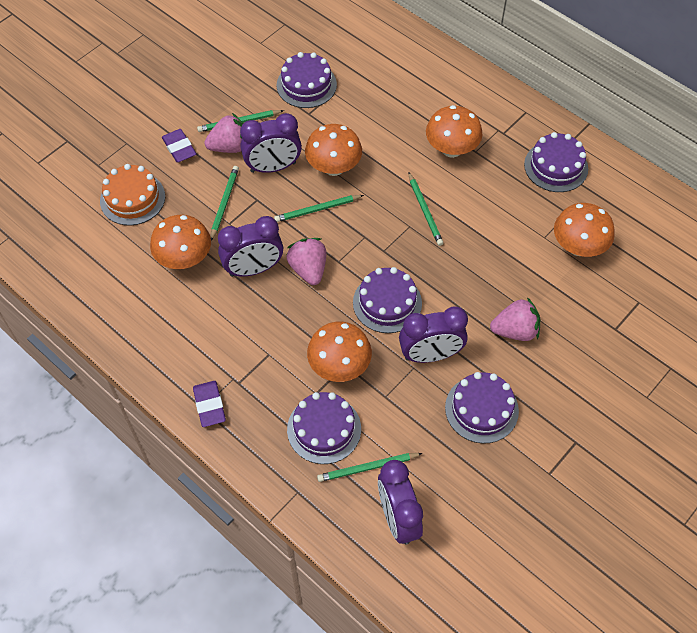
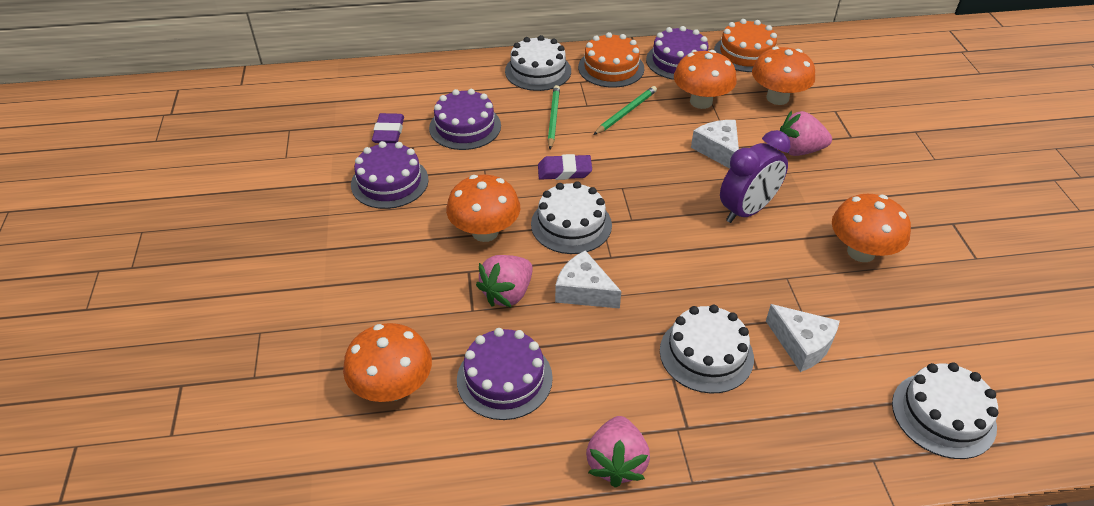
green pencil: [197,110,284,132] [211,166,239,241] [274,195,364,222] [317,453,423,482] [408,172,443,246] = 5 -> [548,85,560,149] [594,86,657,135] = 2
orange cake: [100,164,165,226] = 1 -> [578,32,644,88] [714,19,777,72] = 2
purple cake: [277,52,337,108] [287,392,361,464] [353,267,422,333] [445,372,519,443] [524,132,588,192] = 5 -> [351,141,429,209] [429,89,501,150] [457,328,553,420] [646,26,709,80] = 4
purple clock: [218,216,283,277] [240,113,302,173] [378,460,423,544] [399,307,468,363] = 4 -> [720,130,790,223] = 1
white cake: none = 0 -> [505,35,571,91] [531,181,612,254] [660,305,754,393] [892,362,999,459] = 4
white cheese: none = 0 -> [555,250,621,309] [691,120,739,169] [766,304,840,372] = 3

